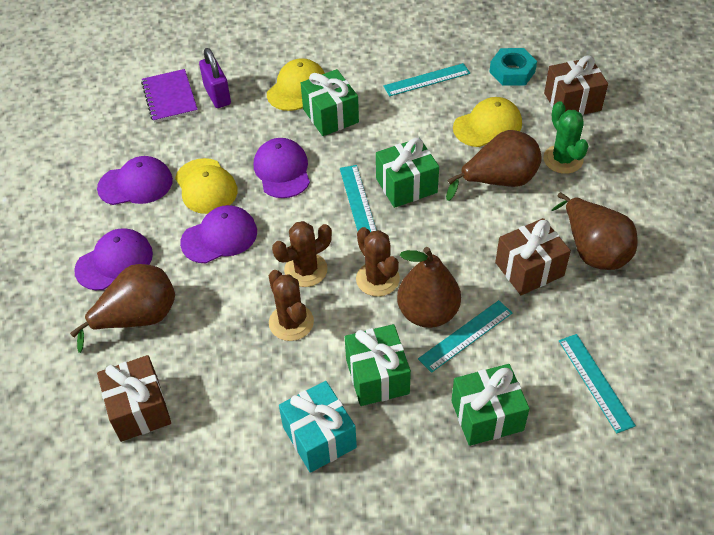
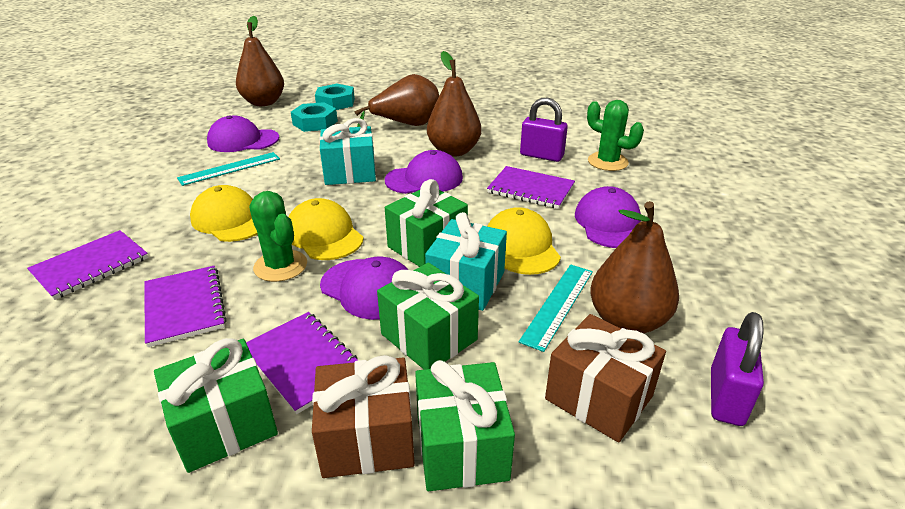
brown cactus: [269,270,314,341] [272,221,332,287] [356,227,400,297] = 3 -> none = 0
brown gift: [97,355,171,442] [495,218,571,295] [544,56,608,115] = 3 -> [312,355,415,478] [545,314,666,442] = 2
green cactus: [543,101,588,174] = 1 -> [249,191,307,282] [587,100,644,171] = 2
purple notebook: [141,69,198,123] = 1 -> [27,230,148,300] [144,266,227,347] [246,312,358,414] [487,166,575,209] = 4
purple padlock: [199,48,231,108] = 1 -> [520,98,568,162] [711,312,764,426] = 2
turquoise gift: [279,381,357,473] = 1 -> [319,118,376,185] [425,212,507,311] = 2
turquoise nut: [489,48,537,86] = 1 -> [291,102,338,132] [315,84,355,110] = 2
turquoise ruler: [340,165,377,232] [383,63,470,96] [418,300,512,373] [559,334,636,434] = 4 -> [177,152,280,186] [519,264,593,352] = 2

